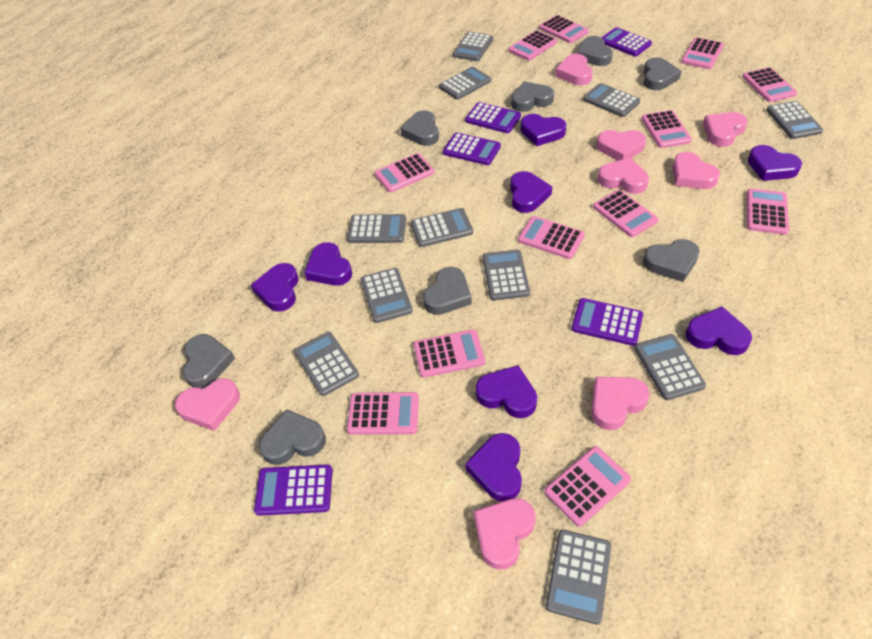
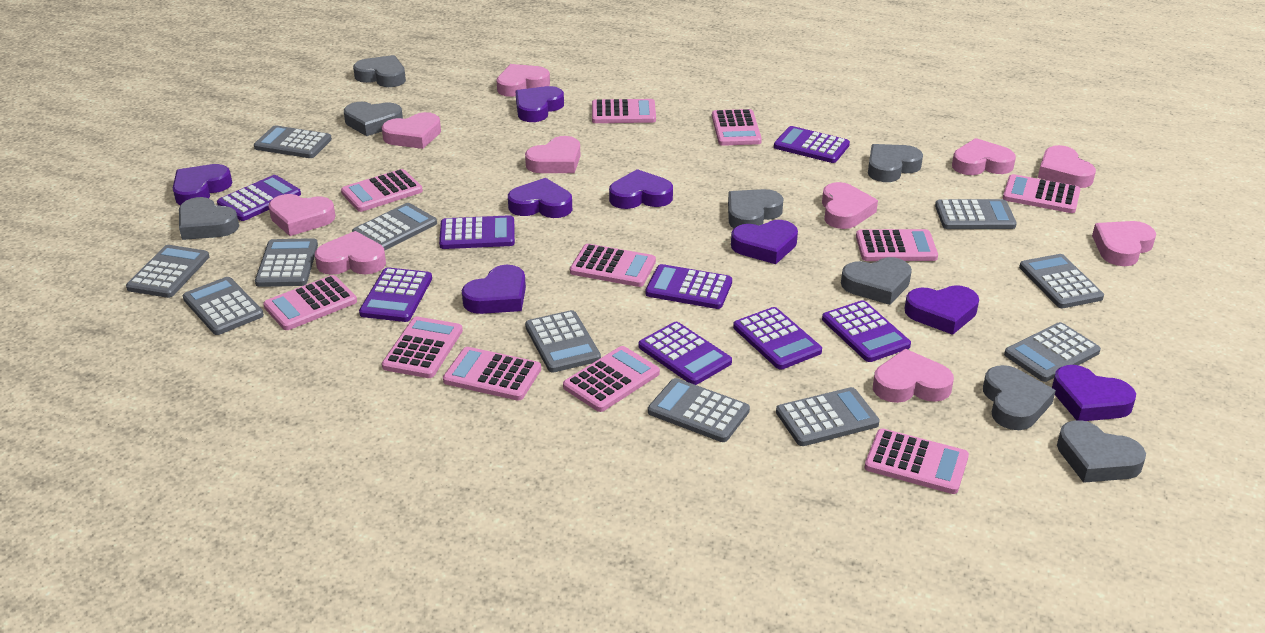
pink calculator: [347,392,419,435] [375,153,434,192] [414,329,485,378] [508,30,557,61] [518,216,585,259] [539,15,589,43] [545,446,631,527] [593,190,658,237] [642,110,692,148] [681,37,724,69] [743,67,797,102] [746,188,789,235] = 12 -> [263,275,357,330] [341,169,423,212] [382,317,463,378] [443,347,541,401] [563,346,660,412] [570,244,656,287] [592,99,656,123] [712,109,762,146] [856,229,938,261] [865,429,969,494] [1003,174,1081,213] = 11
pink heart: [175,378,240,431] [474,498,535,569] [555,54,593,85] [591,377,650,430] [597,130,646,161] [598,158,649,194] [672,152,720,189] [703,112,748,147] = 8 -> [268,194,335,236] [315,231,386,275] [382,112,441,149] [496,64,550,97] [525,136,580,173] [822,182,878,229] [873,349,954,403] [952,138,1016,175] [1038,145,1096,188] [1092,221,1156,266] = 10
purple calculator: [254,464,332,516] [443,133,501,165] [465,102,521,133] [571,298,643,346] [601,27,652,57] = 5 -> [217,175,301,221] [359,267,432,322] [439,215,515,249] [639,322,732,385] [645,264,732,309] [733,307,822,370] [774,126,850,163] [822,300,911,362] = 8

